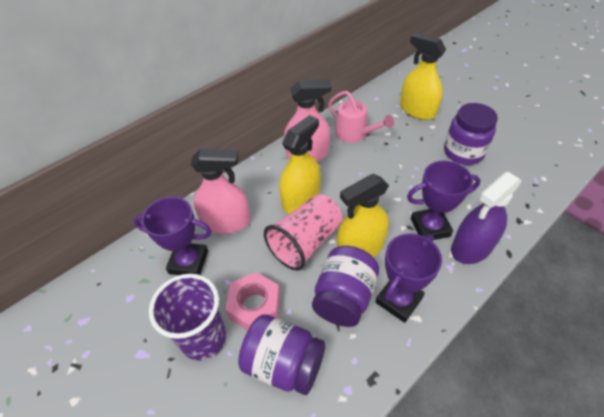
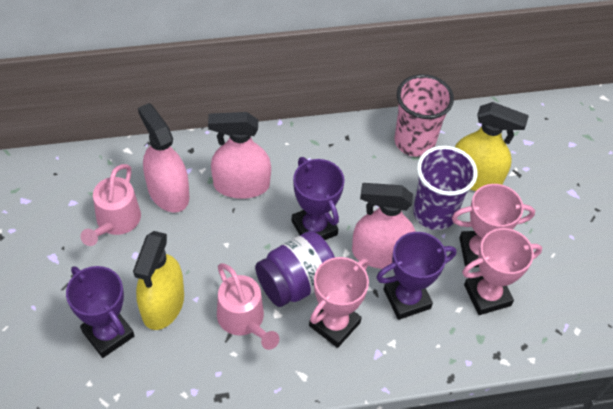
pink nut: [225,272,280,331] = 1 -> none = 0
pink spray bottle: [191,149,251,234] [284,79,331,161] = 2 -> [138,103,189,212] [208,112,271,199] [352,183,416,269] = 3
pink trophy: none = 0 -> [309,257,369,348] [452,184,535,267] [462,228,542,315] = 3
pink watering can: [328,91,394,143] = 1 -> [81,164,141,246] [217,263,279,350] = 2
purple jar: [238,314,326,395] [312,246,379,327] [444,103,498,165] = 3 -> [255,231,335,307] = 1
purple spray bottle: [451,172,522,264] = 1 -> none = 0
yellow spray bottle: [279,115,321,214] [337,174,389,257] [400,33,446,120] = 3 -> [133,231,184,330] [455,102,529,191] = 2

